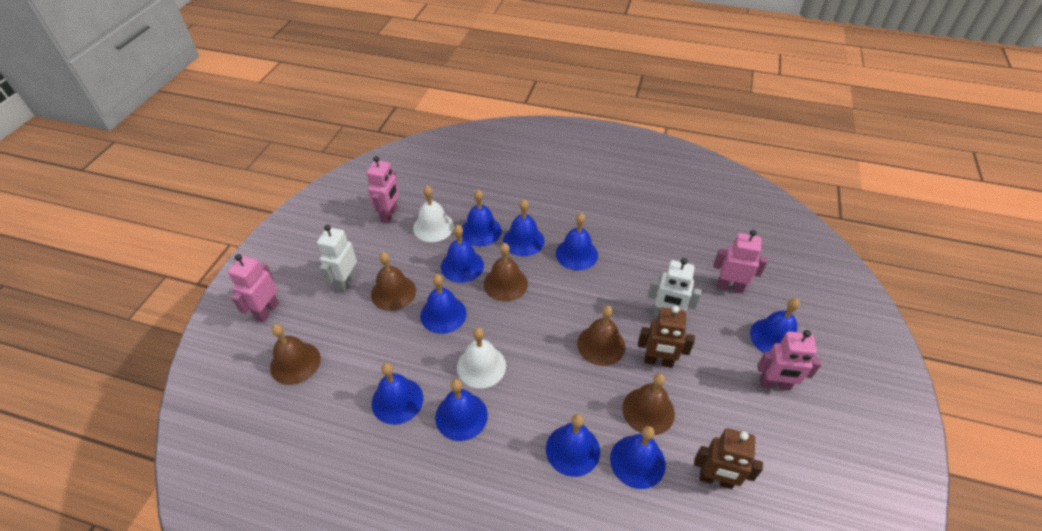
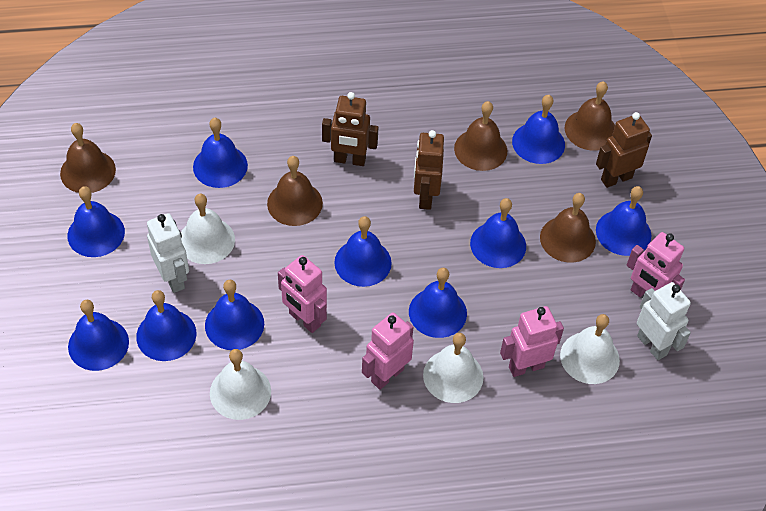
brown robot: [638,306,695,368] [694,428,763,489] = 2 -> [322,92,378,166] [414,130,444,210] [596,112,652,188] = 3
white bell: [413,186,454,242] [457,327,506,388] = 2 -> [181,194,235,264] [210,349,271,420] [423,333,483,403] [560,314,620,384] = 4

